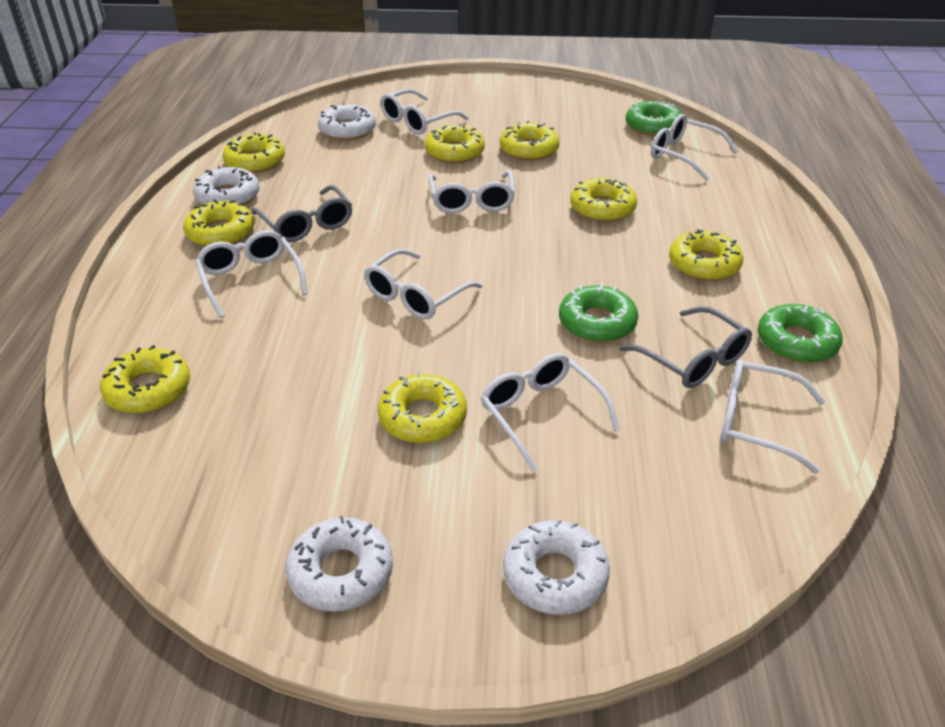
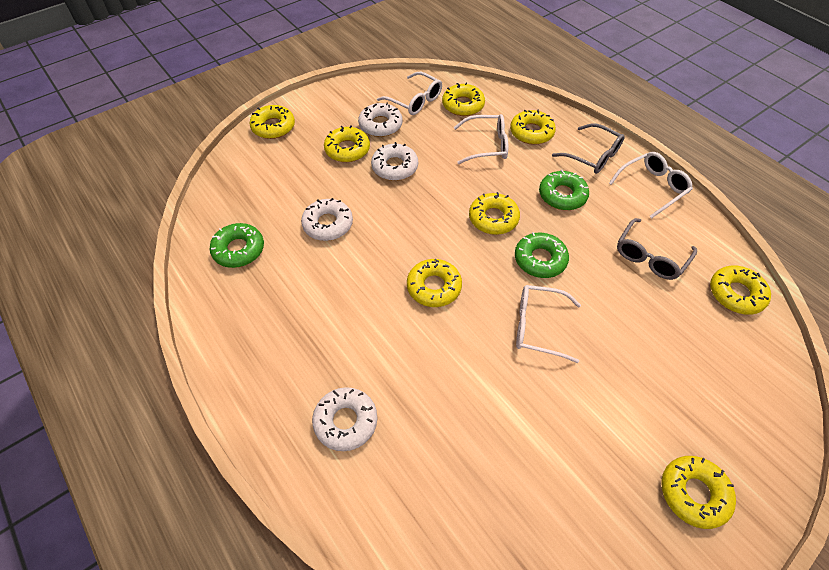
white glasses: [195,230,308,318] [364,249,483,319] [381,89,469,135] [428,170,515,213] [481,353,620,471] [651,114,738,181] [720,359,826,474] = 7 -> [377,72,442,115] [454,114,508,164] [516,285,581,363] [609,152,693,219] = 4

